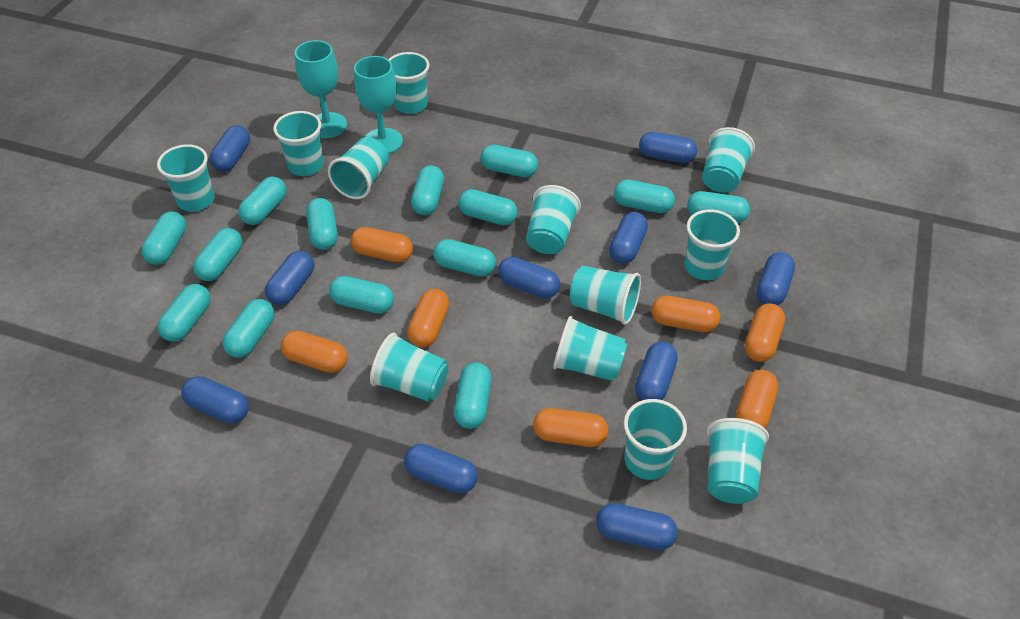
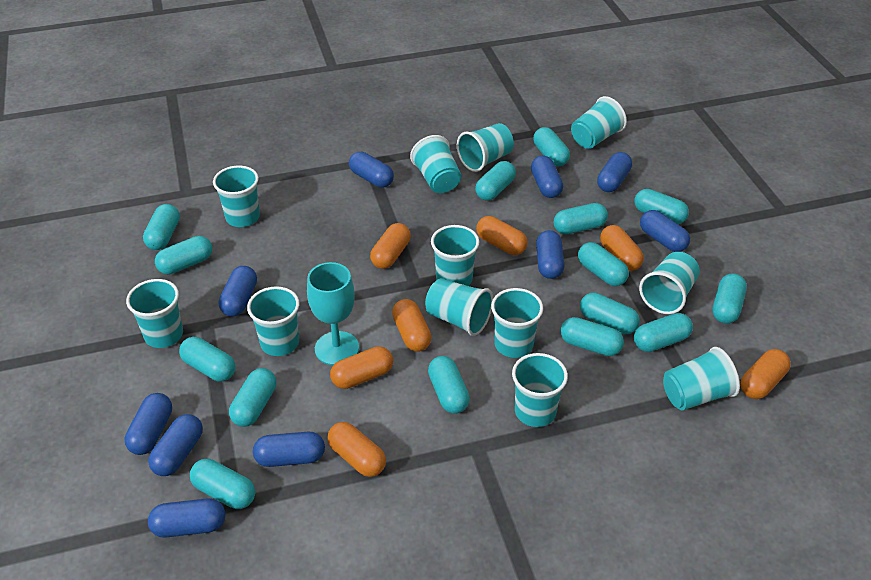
turquoise capsule: [141,212,186,265] [157,284,211,342] [193,228,242,281] [223,299,275,358] [238,176,287,225] [306,198,338,250] [329,276,394,313] [411,165,444,215] [433,239,496,277] [454,362,492,429] [458,189,518,225] [481,145,538,177] [614,180,675,213] [687,191,750,223] = 14 -> [143,204,180,250] [155,236,212,275] [179,337,236,381] [190,459,255,509] [229,368,276,427] [428,356,470,414] [475,161,516,200] [533,127,570,167] [554,203,608,235] [560,317,624,356] [578,242,629,286] [580,293,640,334] [634,189,689,224] [634,313,693,352] [712,273,747,324] = 15
turquoise goblet: [295,40,347,138] [354,56,403,154] = 2 -> [307,262,359,365] = 1

